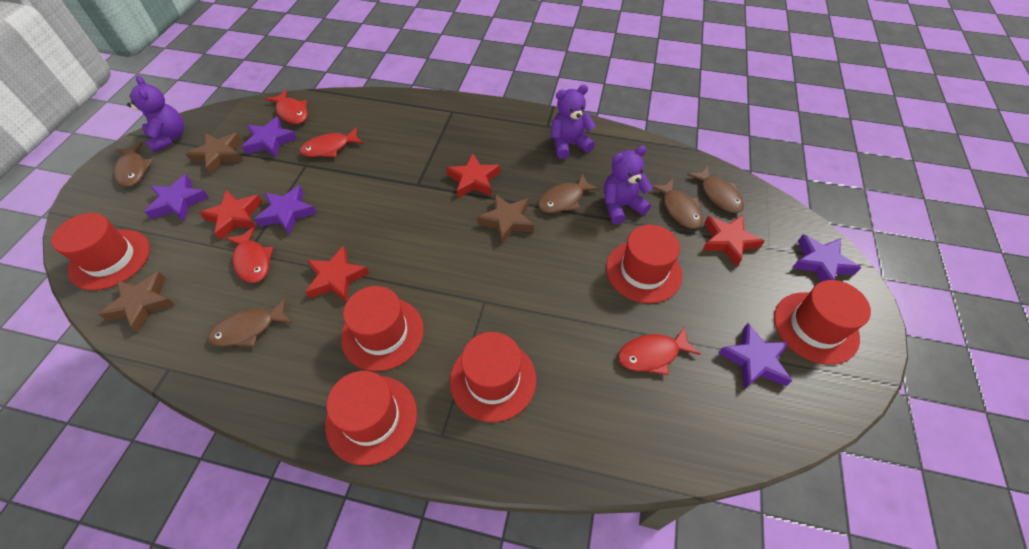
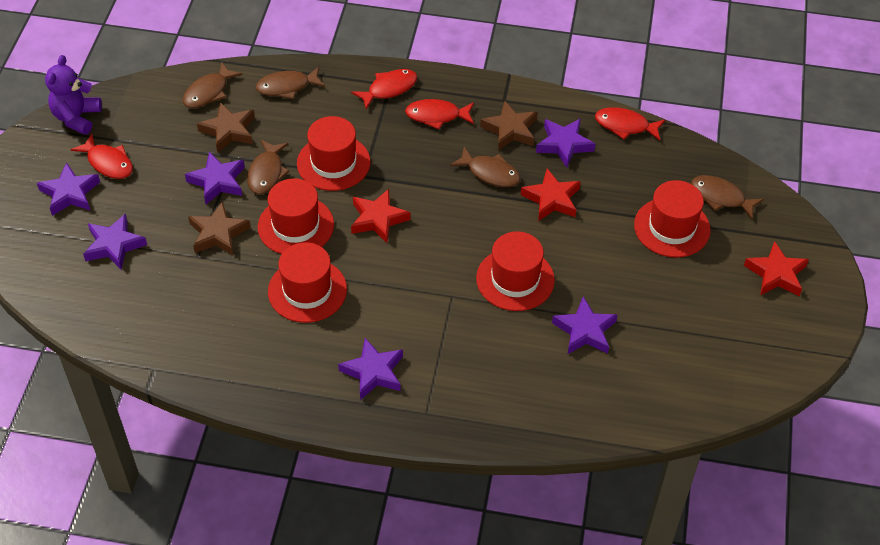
purple star: [145,174,209,222] [242,117,297,158] [254,185,317,235] [719,323,792,389] [792,234,861,281] = 5 -> [37,163,100,216] [83,214,147,270] [185,152,245,204] [338,338,403,400] [536,119,595,167] [552,297,617,354] = 6
purple teddy bear: [127,76,184,152] [551,85,596,159] [604,146,653,224] = 3 -> [45,55,102,135] = 1
red hat: [51,213,150,290] [325,371,417,465] [341,286,424,371] [450,332,536,422] [606,225,683,303] [774,280,871,365] = 6 -> [258,178,334,254] [268,242,347,323] [297,116,370,191] [476,231,555,311] [634,180,711,258] = 5
red star: [199,190,263,240] [305,246,369,302] [446,153,500,198] [702,215,765,267] = 4 -> [351,189,411,243] [521,169,581,221] [744,241,809,296] = 3

